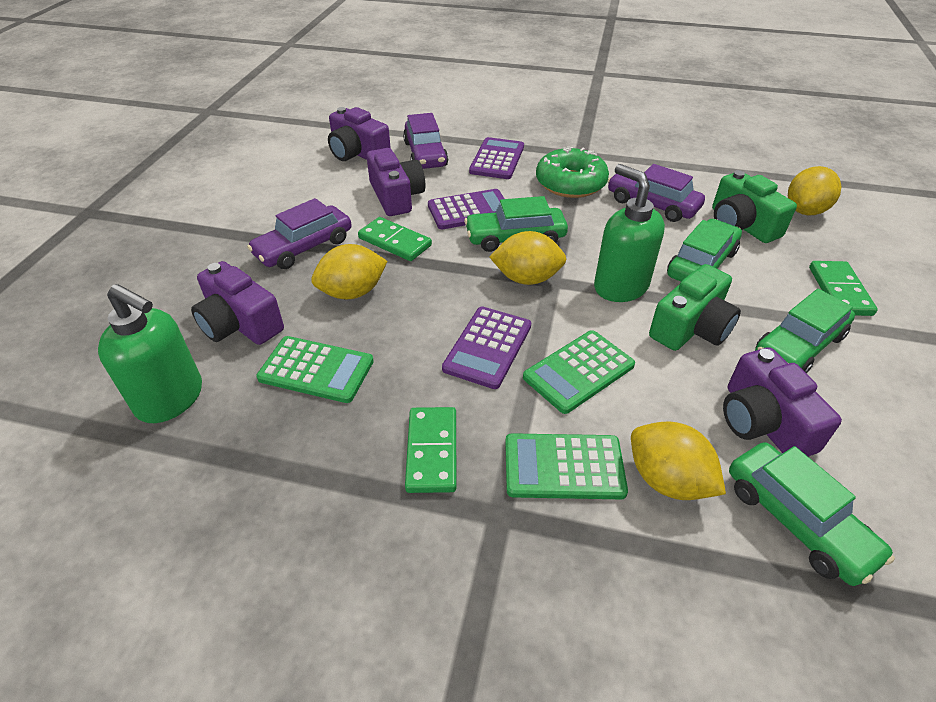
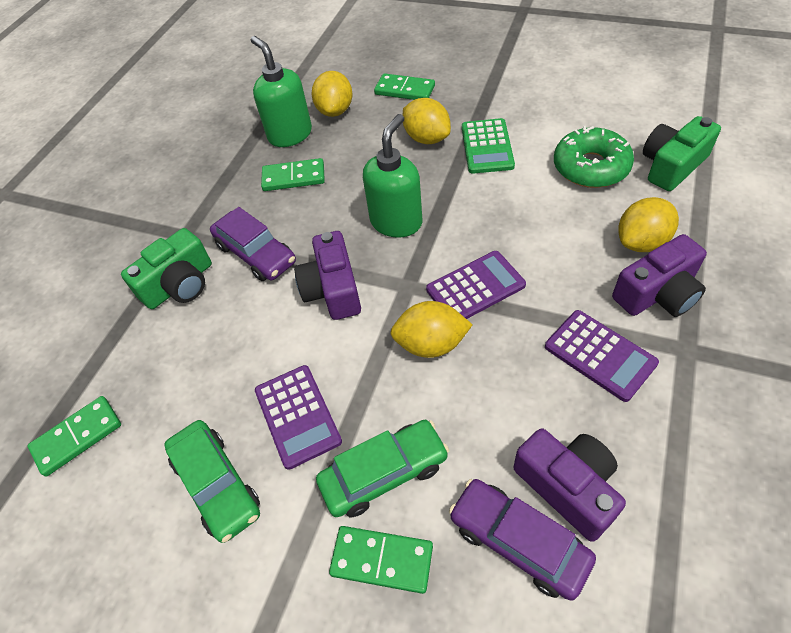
green calculator: [256,336,374,403] [505,433,628,499] [523,330,635,414] = 3 -> [462,118,515,174] = 1
green car: [464,196,568,252] [667,219,742,282] [729,442,895,586] [755,289,855,373] = 4 -> [164,420,260,543] [316,420,449,517] = 2
green domino: [358,217,432,261] [405,407,456,493] [809,261,878,316] = 3 -> [27,396,121,477] [261,158,325,191] [329,526,433,594] [374,73,435,100] = 4
purple camera: [191,261,284,345] [328,107,391,161] [366,148,425,216] [723,347,842,457] = 4 -> [294,231,361,320] [513,428,626,542] [612,234,707,317] = 3
purple car: [247,198,352,269] [403,113,448,169] [608,164,705,222] = 3 -> [210,207,296,281] [449,479,596,601] = 2

